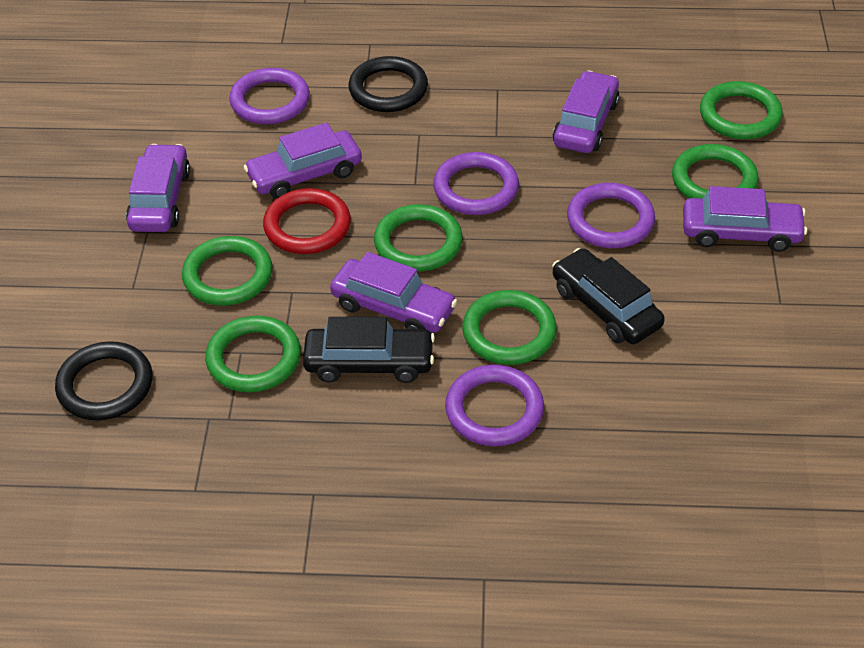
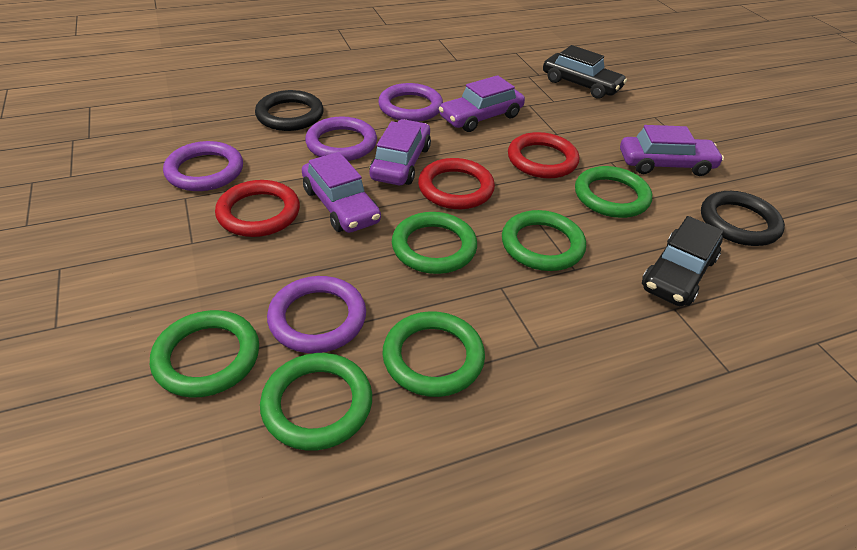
purple car: [126,144,190,232] [244,122,362,199] [330,252,457,333] [553,71,620,153] [683,186,807,252] = 5 -> [302,152,381,233] [369,119,431,185] [439,75,525,132] [620,125,724,176] = 4
red ring: [263,188,351,254] = 1 -> [215,180,300,237] [418,158,495,209] [508,132,579,178] = 3

